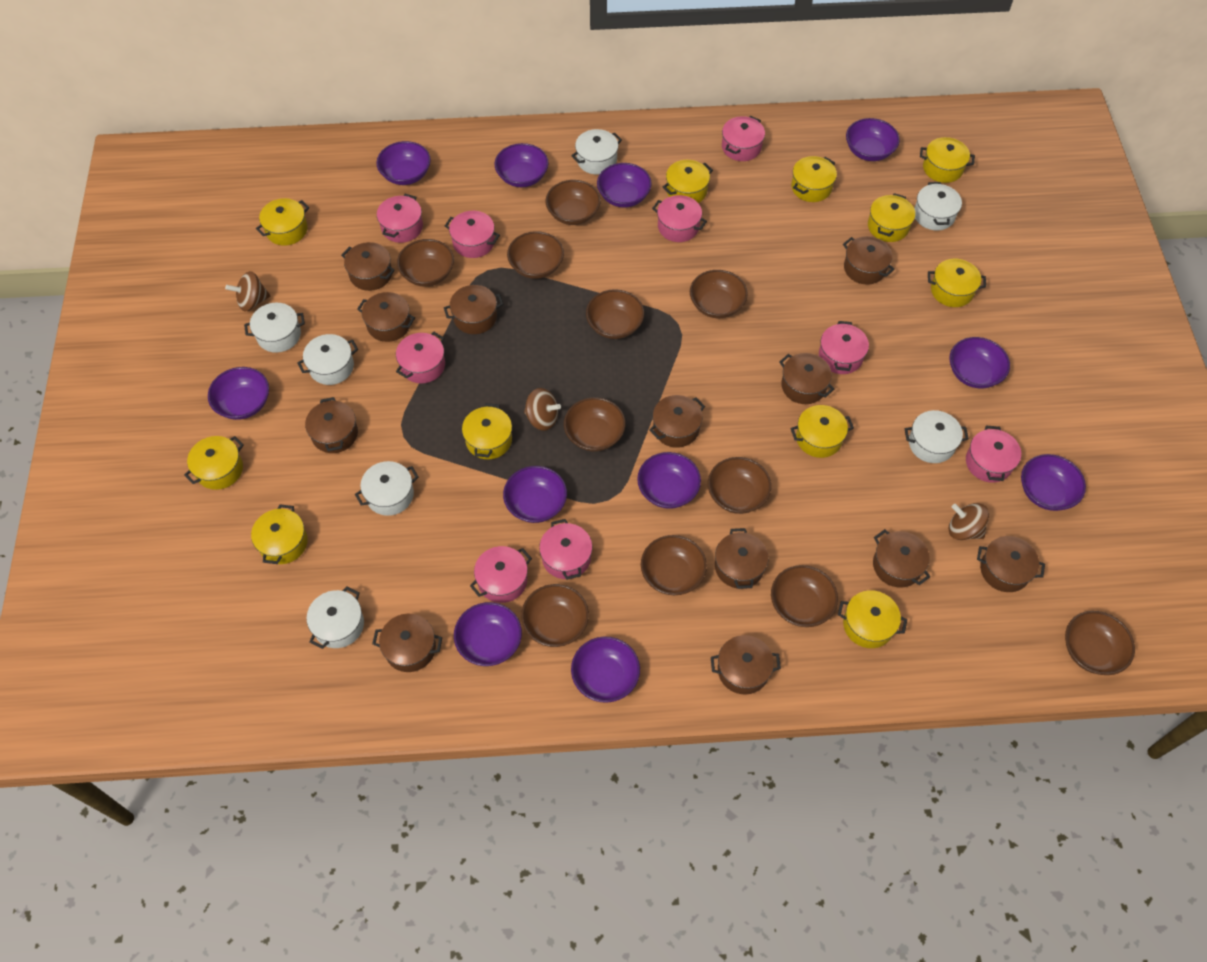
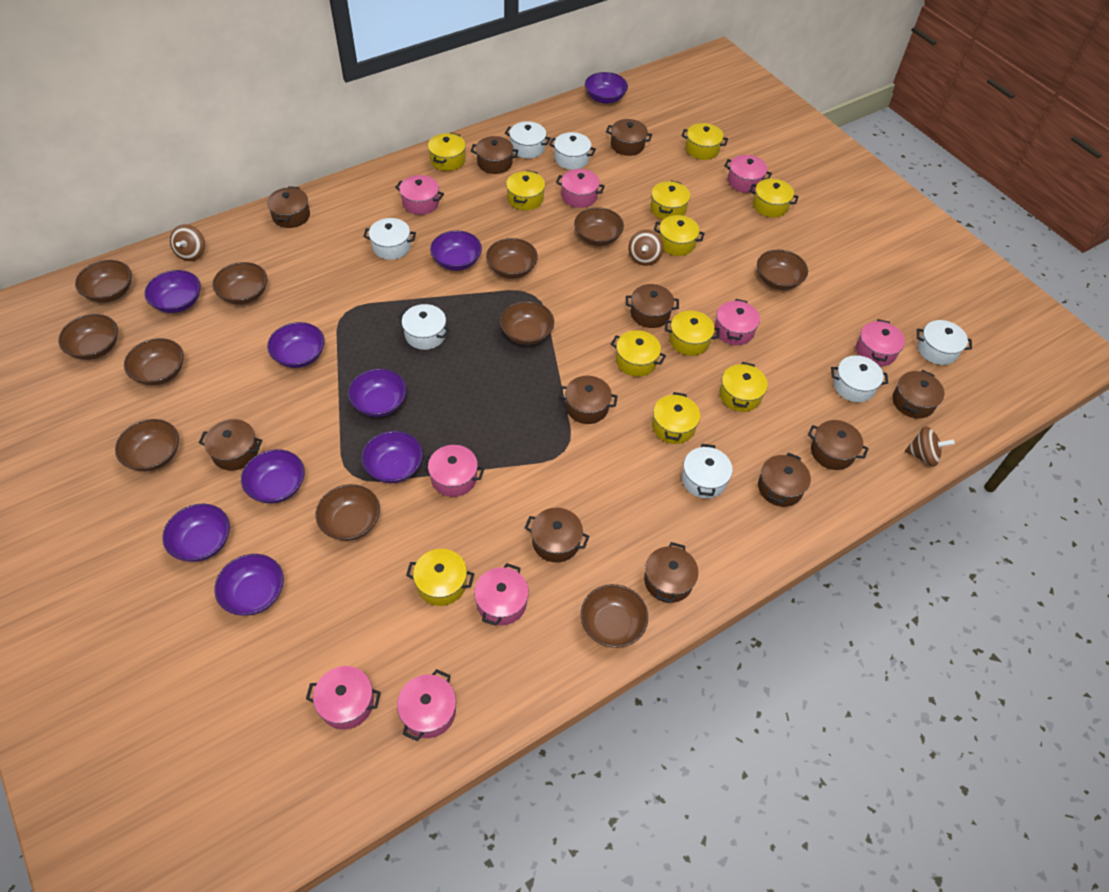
brown pot: [305,397,358,453] [341,242,395,291] [357,292,415,342] [372,614,442,672] [444,285,503,334] [649,395,705,448] [711,635,781,695] [715,528,768,589] [779,353,834,404] [843,236,895,285] [873,529,930,588] [977,536,1045,592] = 12 -> [199,419,262,471] [267,186,310,228] [471,136,519,174] [525,508,589,563] [559,376,618,424] [606,119,652,156] [626,284,679,328] [644,542,698,603] [758,453,811,507] [808,420,869,470] [893,370,944,419] = 11
purple bowl: [208,367,269,420] [376,141,431,185] [454,602,522,666] [494,143,549,187] [503,466,567,523] [571,637,640,703] [597,163,652,208] [637,452,701,509] [846,118,900,161] [950,337,1010,388] [1021,454,1086,511] = 11 -> [144,270,201,313] [162,504,230,562] [215,554,284,615] [241,449,305,504] [267,322,325,368] [348,369,407,417] [361,431,423,483] [430,231,482,271] [585,72,628,104] = 9

